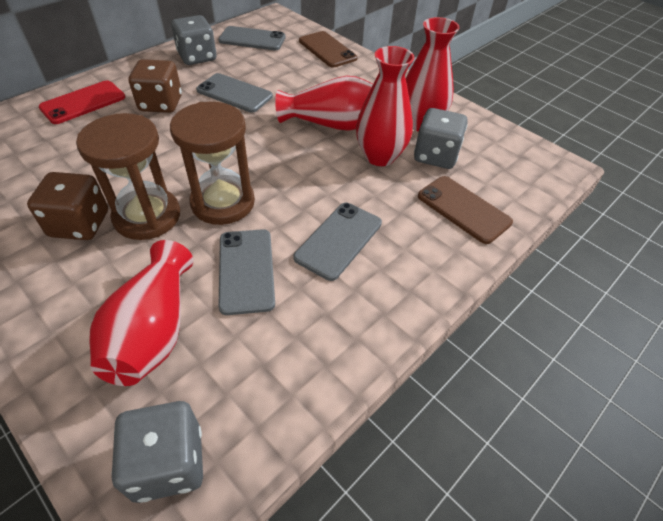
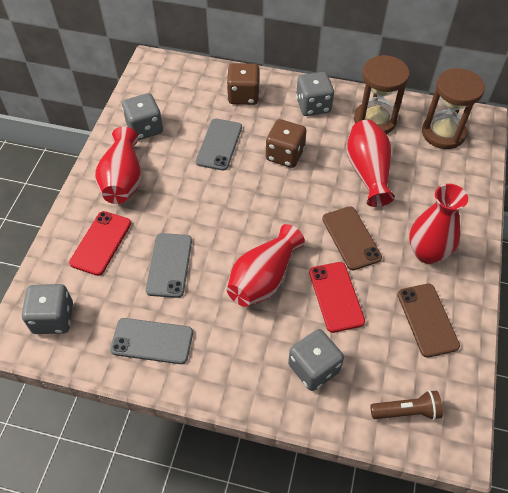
brown flashlight: none = 0 -> [370,390,443,420] = 1
grey dice: [112,401,203,503] [171,15,217,65] [414,108,468,169] = 3 -> [22,284,73,334] [122,93,163,140] [288,329,344,391] [296,72,334,116] = 4
grey phone: [196,73,273,112] [218,26,286,50] [218,229,275,315] [293,203,382,281] = 4 -> [110,318,193,364] [146,233,192,298] [196,119,242,171] = 3
red phone: [39,80,125,124] = 1 -> [69,211,131,276] [309,262,365,333] = 2

